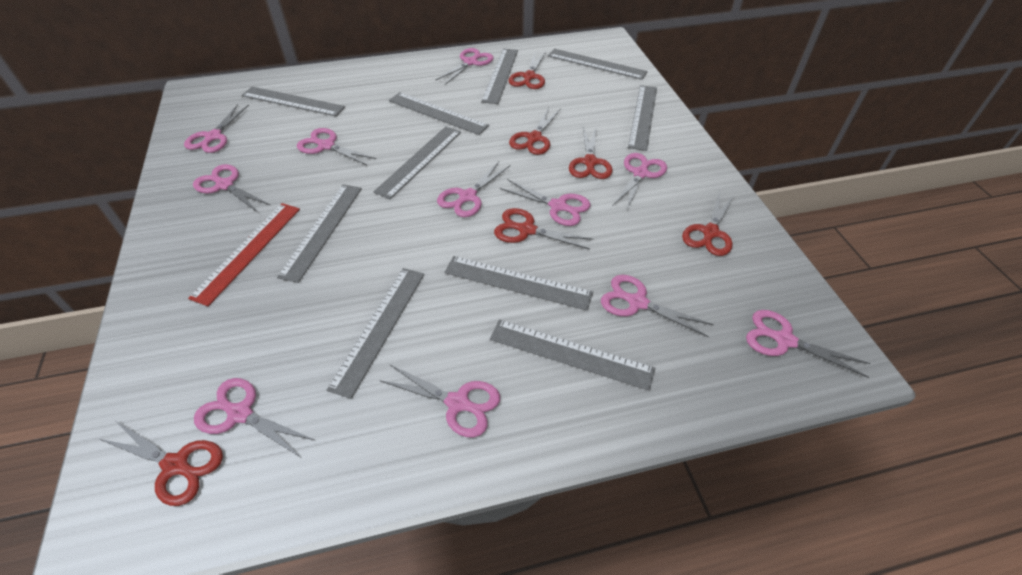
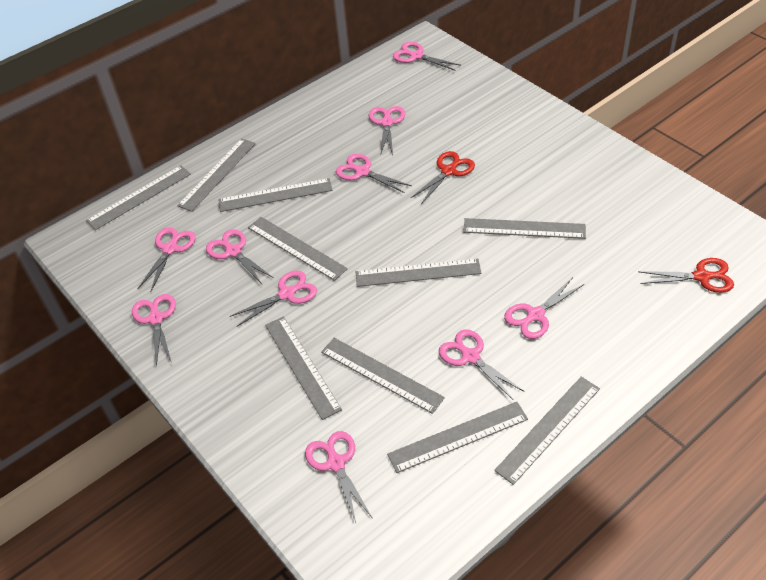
pink scissors: [184,104,249,153] [193,164,270,212] [194,378,315,457] [297,128,376,166] [379,364,500,437] [435,48,494,85] [437,161,511,217] [500,179,591,226] [601,275,714,337] [613,153,667,210] [746,310,870,378] = 11 -> [132,294,176,367] [137,227,196,292] [206,229,274,284] [230,271,317,326] [305,431,373,523] [336,154,412,193] [369,106,405,156] [393,42,461,71] [439,329,524,400] [504,277,584,339] = 10
red ruler: [188,203,300,306] = 1 -> none = 0
red scissors: [99,421,223,506] [494,208,594,249] [509,52,546,89] [509,107,560,155] [569,127,612,179] [682,191,735,256] = 6 -> [411,151,475,204] [638,258,734,293] = 2

